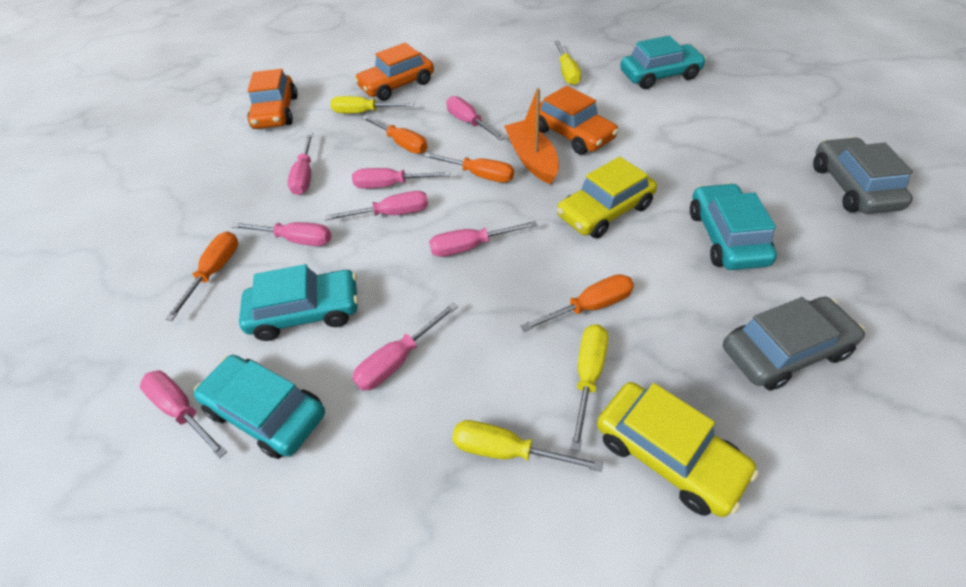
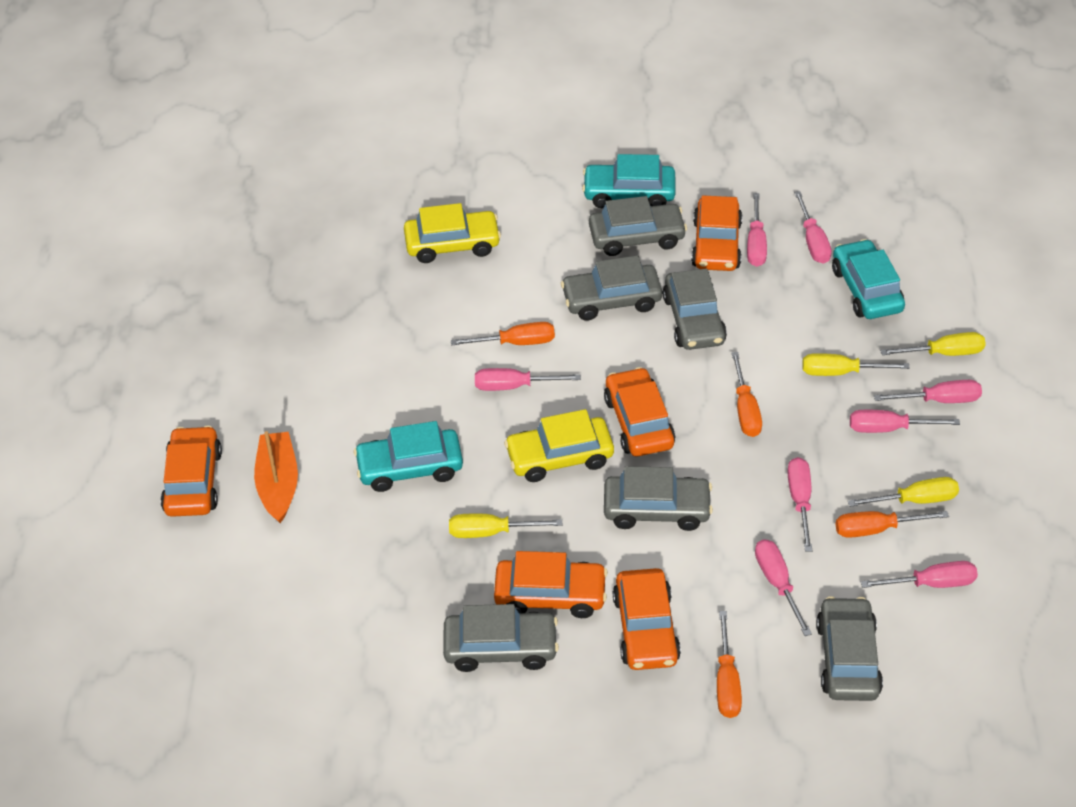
grey car: [723,297,865,390] [813,137,913,214] = 2 -> [443,604,559,672] [561,255,662,321] [589,196,687,256] [604,466,713,531] [663,269,727,350] [816,596,883,701] = 6
orange car: [247,69,298,129] [354,43,434,101] [539,86,619,155] = 3 -> [160,425,222,517] [494,551,608,618] [604,367,675,456] [613,568,681,670] [691,195,742,271] = 5
turquoise car: [194,355,325,459] [239,264,358,341] [620,36,706,89] [690,183,777,270] = 4 -> [354,421,463,492] [582,154,676,208] [832,239,905,319] = 3

